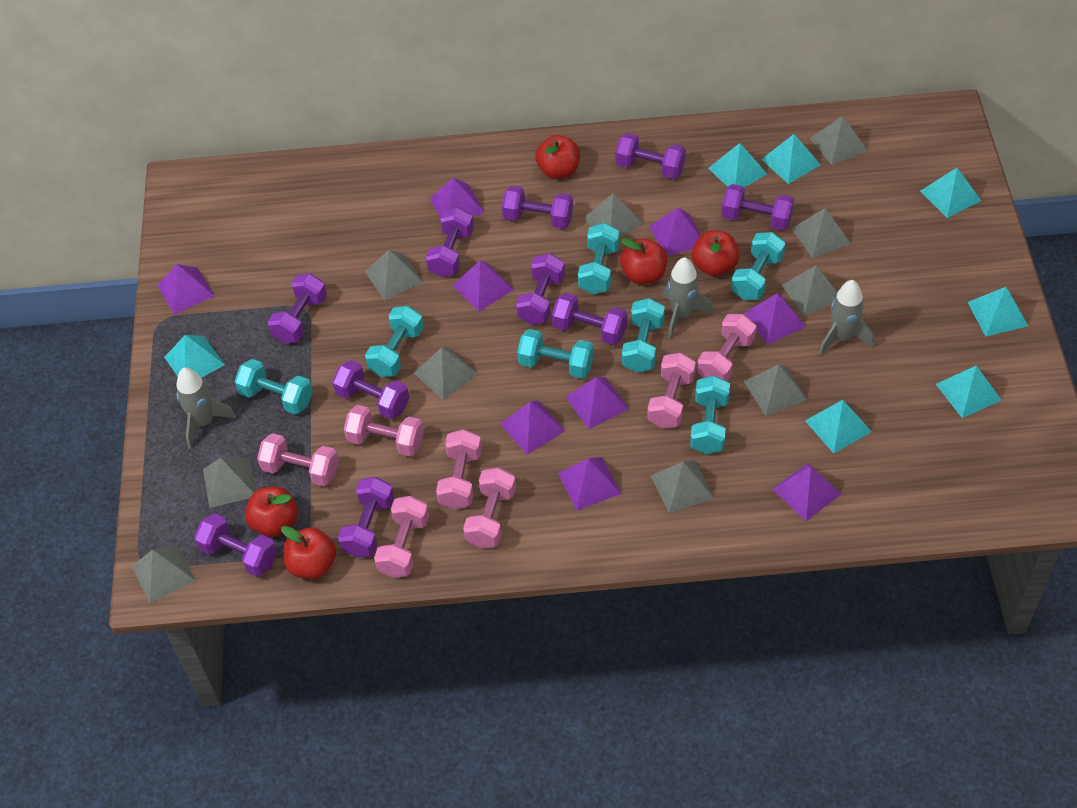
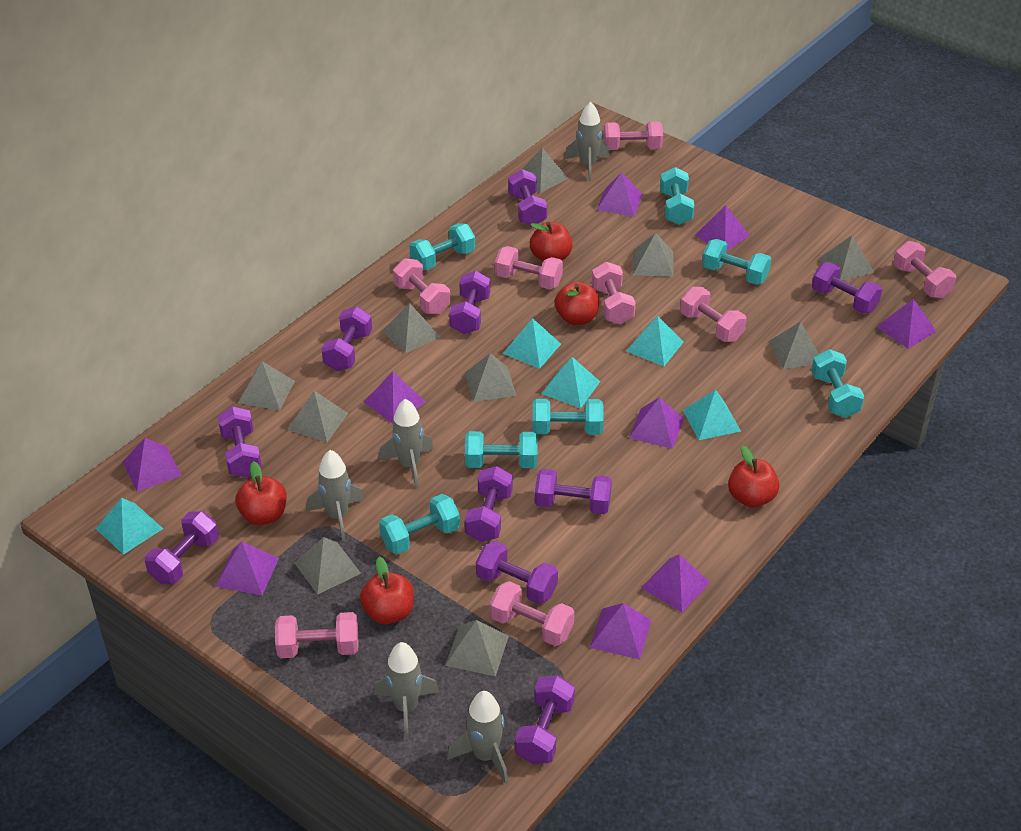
grey rocket: [176,368,236,449] [663,257,714,339] [819,280,874,356] = 3 -> [306,450,364,541] [374,642,439,739] [379,399,434,488] [447,691,508,784] [564,102,610,181] = 5
pink dumbbell: [257,433,339,486] [344,405,424,457] [374,496,429,578] [436,429,482,510] [463,467,516,548] [647,353,696,429] [697,314,757,381] = 7 -> [275,612,359,658] [393,258,450,314] [490,581,575,646] [495,246,563,289] [592,262,636,324] [603,121,663,150] [680,287,747,342] [894,241,956,299] = 8
turquoise pyramid: [164,335,225,378] [708,143,767,188] [761,134,821,184] [805,399,872,453] [920,168,982,218] [936,366,1002,418] [968,287,1028,336] = 7 -> [96,498,163,555] [503,318,561,369] [542,357,600,408] [626,316,684,366] [683,390,741,440] = 5

